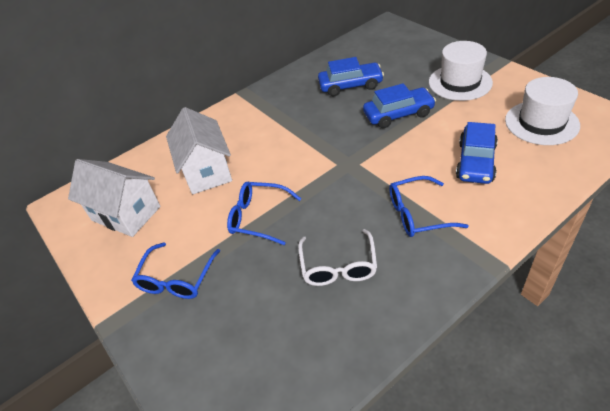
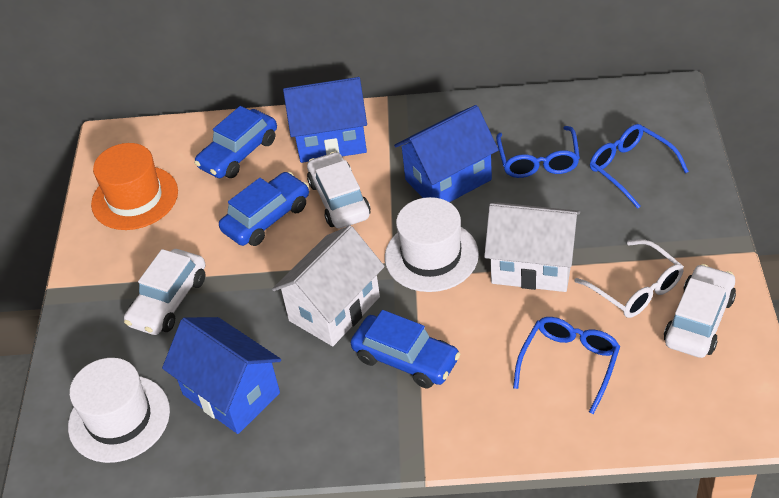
blue house: none = 0 -> [162,317,281,434] [283,77,367,163] [394,105,499,202] = 3
orange hat: none = 0 -> [91,143,178,230] = 1
white car: none = 0 -> [124,249,206,335] [307,151,371,228] [664,264,736,358] = 3

